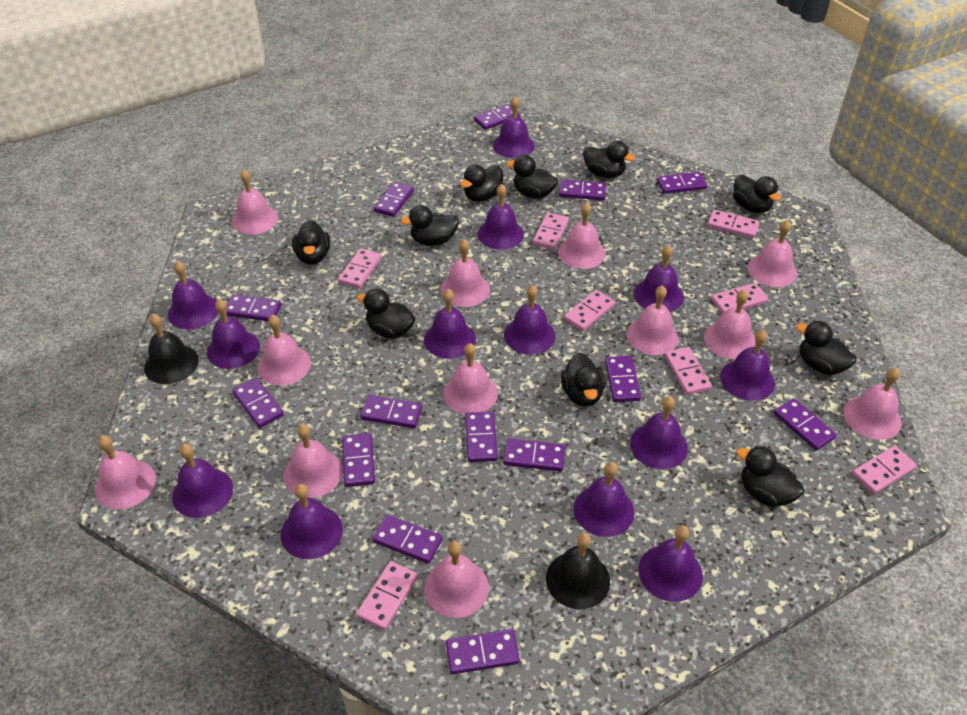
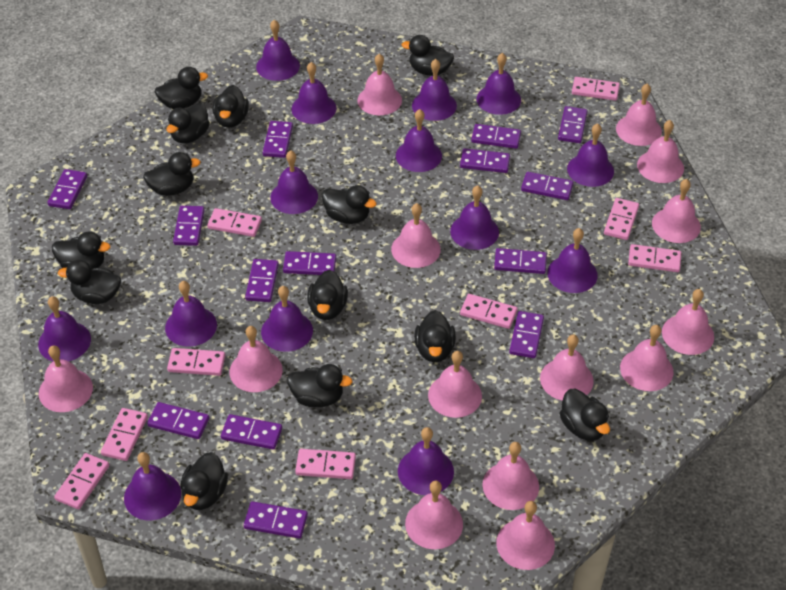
black bell: [144,314,199,384] [546,533,610,609] = 2 -> none = 0
black duck: [292,220,330,265] [357,289,415,339] [401,205,459,246] [460,165,504,202] [507,155,558,199] [561,353,605,407] [583,141,635,178] [733,175,781,213] [736,446,804,507] [796,321,857,375] = 10 -> [52,232,111,269] [58,260,121,304] [143,152,201,196] [155,67,208,109] [167,103,210,144] [181,452,228,510] [213,85,249,128] [287,364,352,407] [307,270,348,320] [322,185,377,224] [402,35,454,76] [414,310,456,362] [560,389,610,441] = 13
pink bell: [95,435,156,509] [232,169,278,235] [257,315,311,385] [284,424,343,498] [424,541,489,618] [440,239,490,307] [443,343,498,414] [558,202,606,269] [627,285,679,355] [704,289,755,359] [748,220,797,287] [844,368,901,440] = 12 -> [39,345,93,412] [229,326,283,392] [357,54,402,115] [391,203,441,268] [405,481,463,549] [428,351,482,418] [483,442,539,510] [496,501,555,570] [540,335,594,401] [616,83,662,146] [620,325,673,391] [637,120,684,183] [652,179,701,243] [662,289,714,355] = 14
pink domino: [338,248,382,289] [356,561,418,630] [533,212,569,250] [564,290,615,331] [665,347,712,395] [707,210,760,238] [711,283,768,314] [852,446,917,494] = 8 -> [54,453,109,509] [101,408,148,461] [167,348,225,376] [207,208,262,237] [295,449,356,479] [460,294,517,329] [572,77,620,101] [604,198,639,240] [628,244,681,272] = 9
purple bell: [168,261,219,330] [172,444,233,518] [207,299,260,369] [281,484,343,559] [424,289,476,359] [477,184,524,250] [493,96,535,158] [504,285,556,355] [574,462,634,537] [630,396,688,469] [634,245,684,312] [639,525,703,602] [720,330,775,401] = 13 -> [38,296,91,361] [124,452,181,520] [165,281,217,347] [256,20,300,81] [261,286,313,352] [270,150,318,214] [291,62,336,124] [396,109,442,172] [398,427,454,495] [412,59,457,121] [450,185,499,250] [477,53,521,115] [547,228,598,293] [567,123,614,187] = 14

